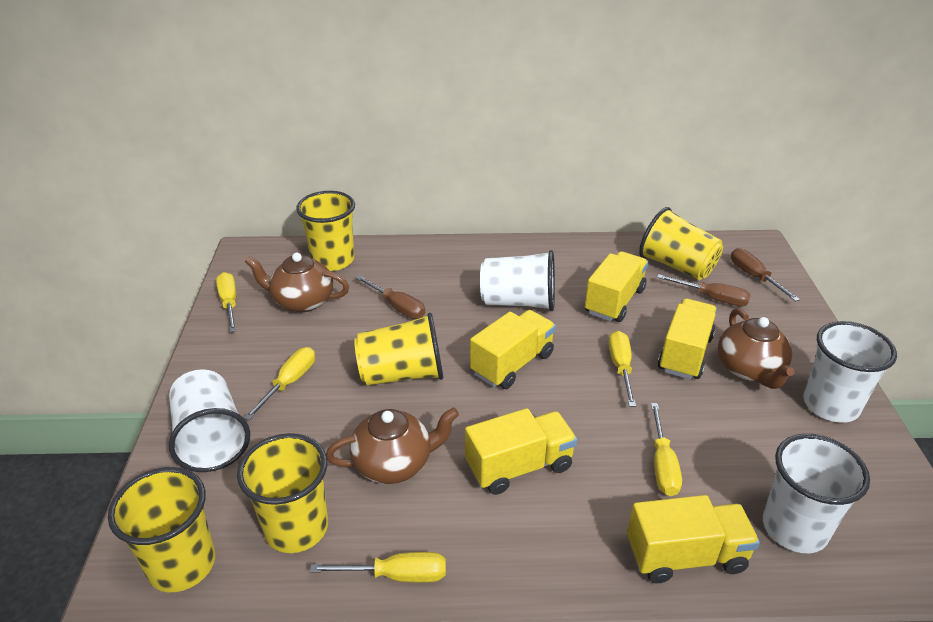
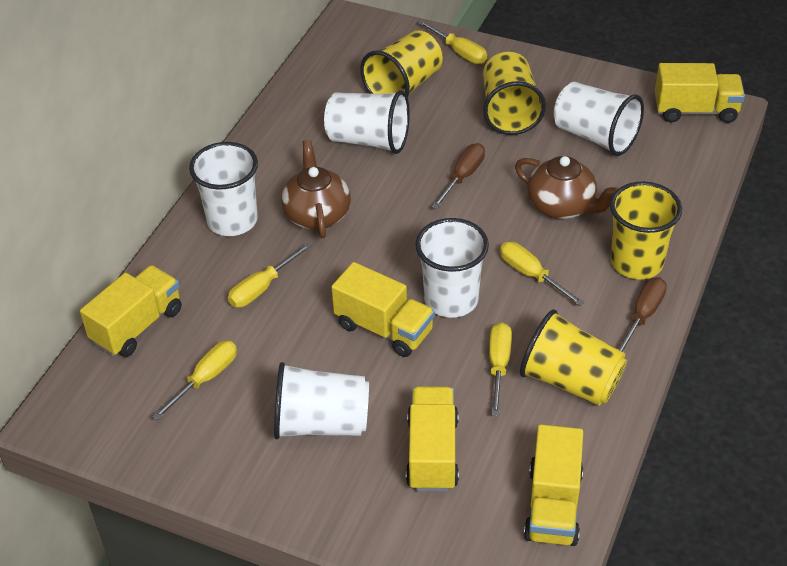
brown screwdriver: [355,275,425,319] [657,274,751,307] [731,248,800,301] = 3 -> [432,143,485,209] [618,277,667,352] = 2
brown teapot: [245,253,349,312] [326,407,459,484] [718,308,795,389] = 3 -> [281,140,351,238] [515,156,619,219] = 2
white cup: [169,369,250,472] [480,250,555,311] [763,434,870,553] [803,321,897,423] = 4 -> [189,142,258,236] [274,362,369,439] [324,90,410,154] [415,218,489,318] [554,82,644,156] = 5
yellow cup: [108,467,215,592] [237,433,328,553] [296,191,355,271] [354,313,443,386] [639,207,723,280] = 5 -> [360,30,443,97] [483,52,546,135] [520,309,627,406] [610,181,682,279] = 4

